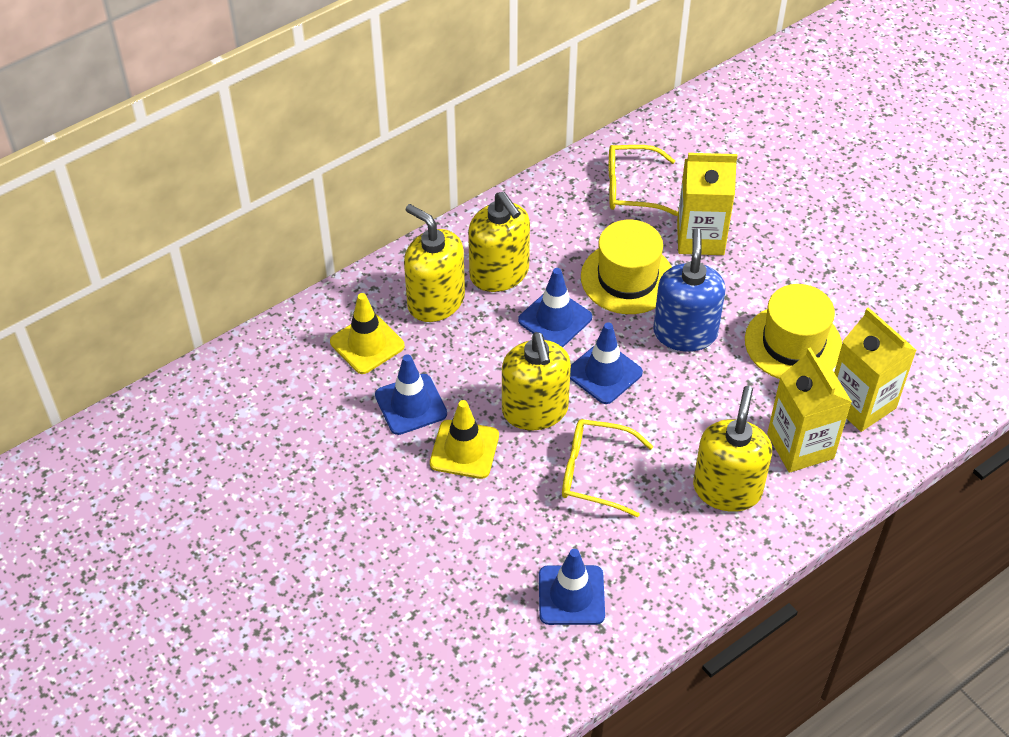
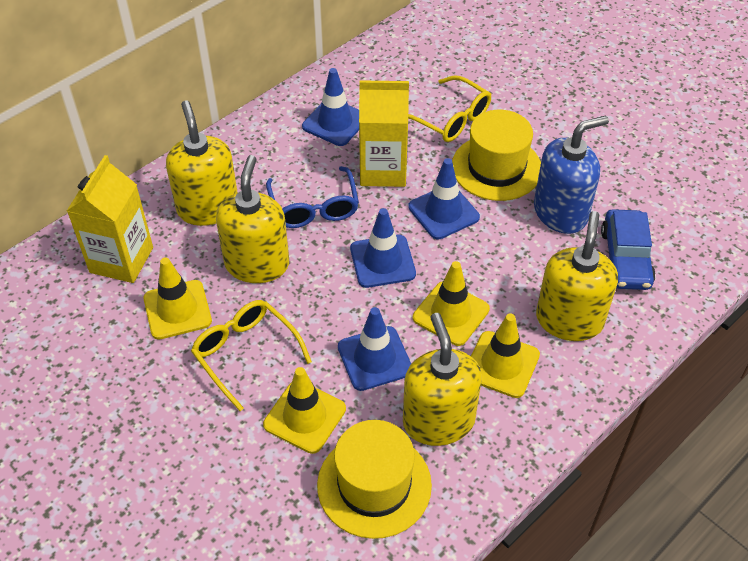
blue car: none = 0 -> [601,209,656,290] = 1
blue glasses: none = 0 -> [266,166,359,228] = 1
yellow carton: [677,153,737,255] [767,347,852,473] [834,307,917,432] = 3 -> [67,155,153,283] [359,80,409,187] = 2
yellow traffic cone: [330,293,405,374] [430,400,499,479] = 2 -> [143,257,212,340] [263,367,346,454] [413,261,490,346] [471,313,540,398] = 4

